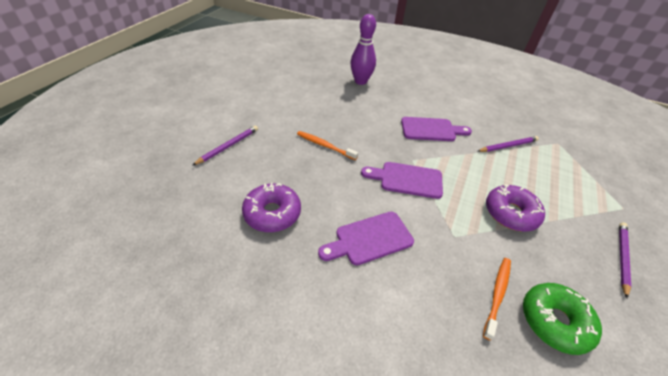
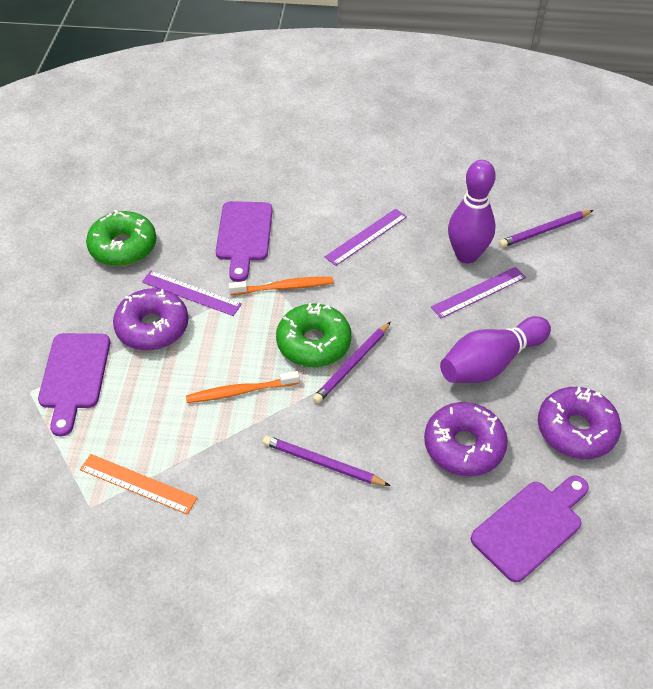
green donut: [523,283,602,355] = 1 -> [86,210,157,266] [276,303,351,367] = 2
orange ruler: none = 0 -> [80,454,197,515] = 1
purple bowling pin: [350,14,376,85] = 1 -> [440,316,551,383] [448,160,496,263] = 2
purple donut: [242,183,301,232] [486,185,545,232] = 2 -> [113,288,189,351] [424,402,508,476] [538,387,621,459] = 3
purple ruler: none = 0 -> [142,271,242,316] [325,209,407,266] [431,267,526,318] = 3

